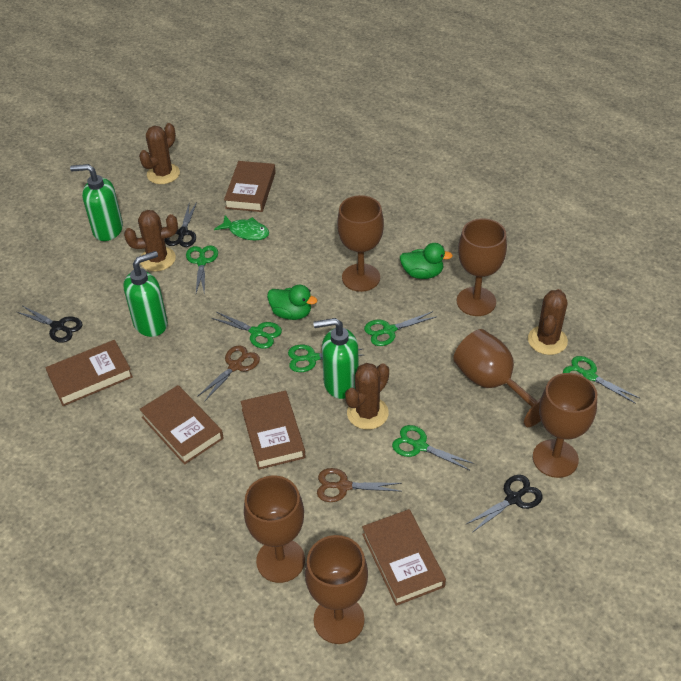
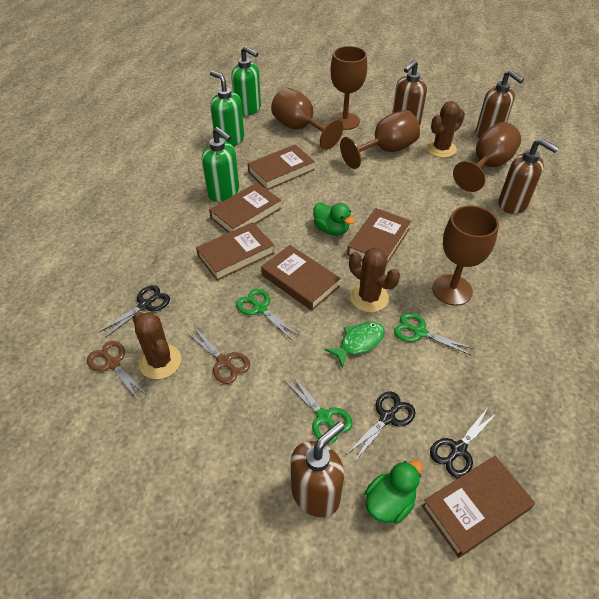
brown book: [45,340,133,406] [139,385,224,465] [224,161,276,212] [241,390,306,470] [362,509,446,606] = 5 -> [196,222,274,281] [209,183,281,233] [248,144,315,190] [261,245,341,311] [347,208,411,265] [422,456,535,558] = 6
brown cactus: [124,210,178,272] [139,123,180,184] [345,363,389,430] [528,289,568,355] = 4 -> [133,312,181,379] [349,248,400,312] [426,101,465,158] = 3
brown goblet: [244,476,305,583] [305,535,368,644] [337,195,384,292] [453,329,541,427] [457,218,507,316] [533,373,597,478] = 6 -> [271,88,343,150] [330,46,367,130] [340,110,420,169] [432,205,499,306] [453,122,521,192] = 5
brown soap dispenser: none = 0 -> [291,422,345,517] [392,60,427,126] [476,70,524,139] [498,138,558,214] = 4
green scissors: [186,245,218,295] [212,312,282,349] [288,345,363,372] [364,311,436,346] [392,425,474,470] [563,356,640,404] = 6 -> [236,289,299,340] [284,373,352,444] [394,313,474,355] = 3

